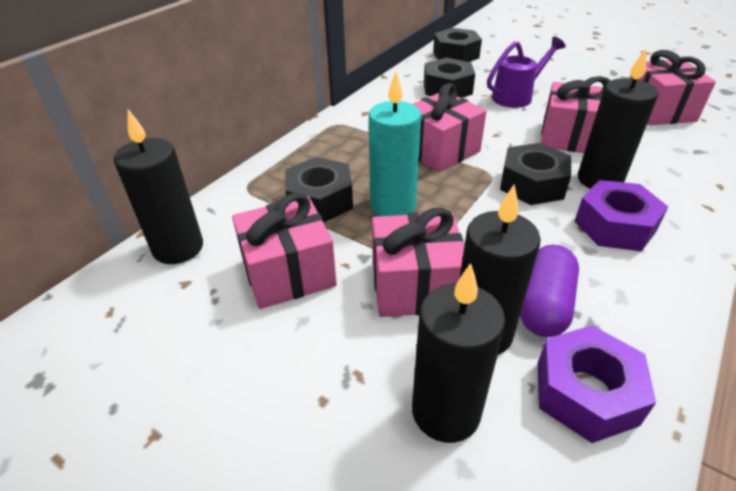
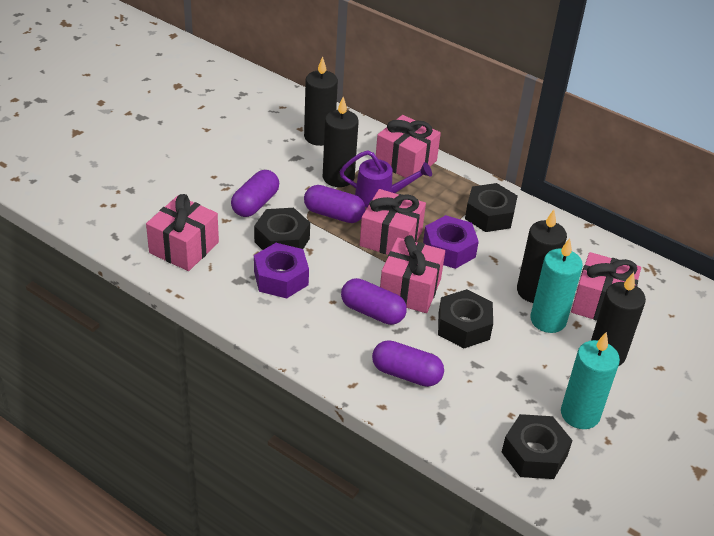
purple capsule: [520,245,579,337] = 1 -> [231,170,279,217] [304,185,366,223] [341,278,407,325] [372,340,444,387] = 4
turquoise candle: [369,72,421,216] = 1 -> [530,238,583,333] [561,332,620,429] = 2

